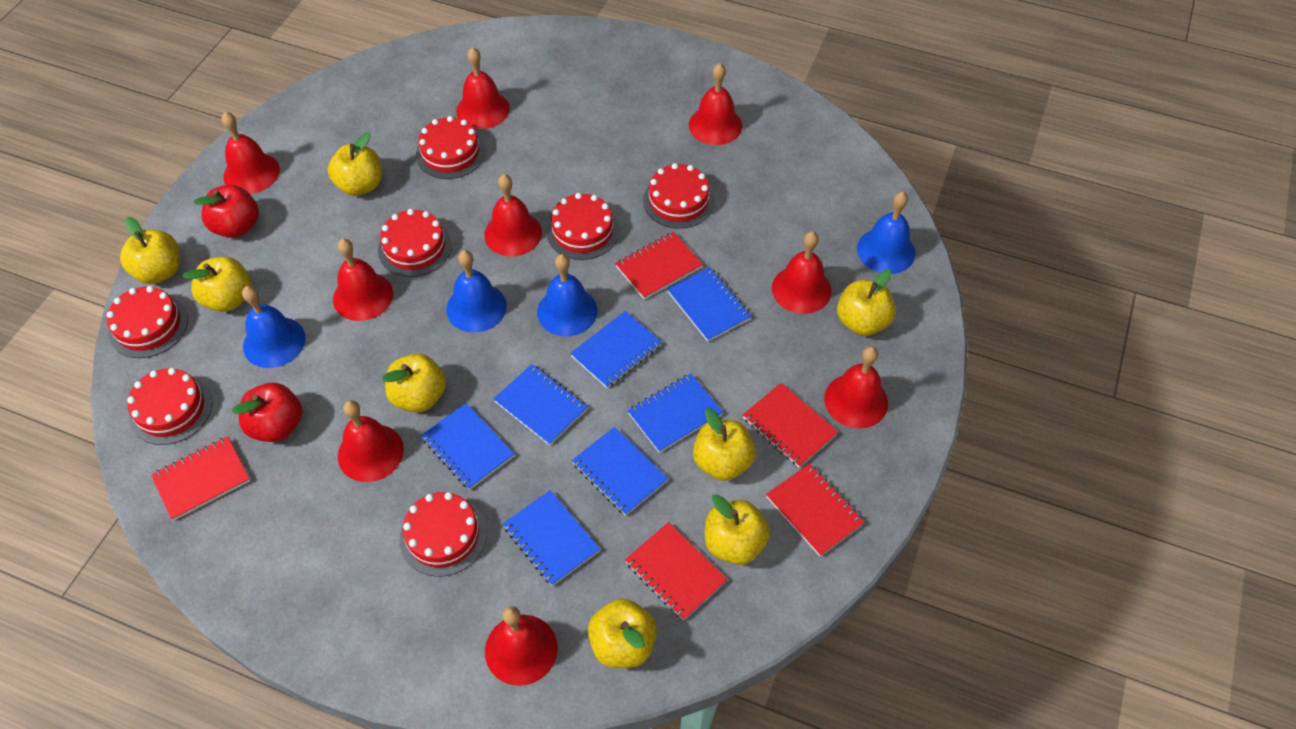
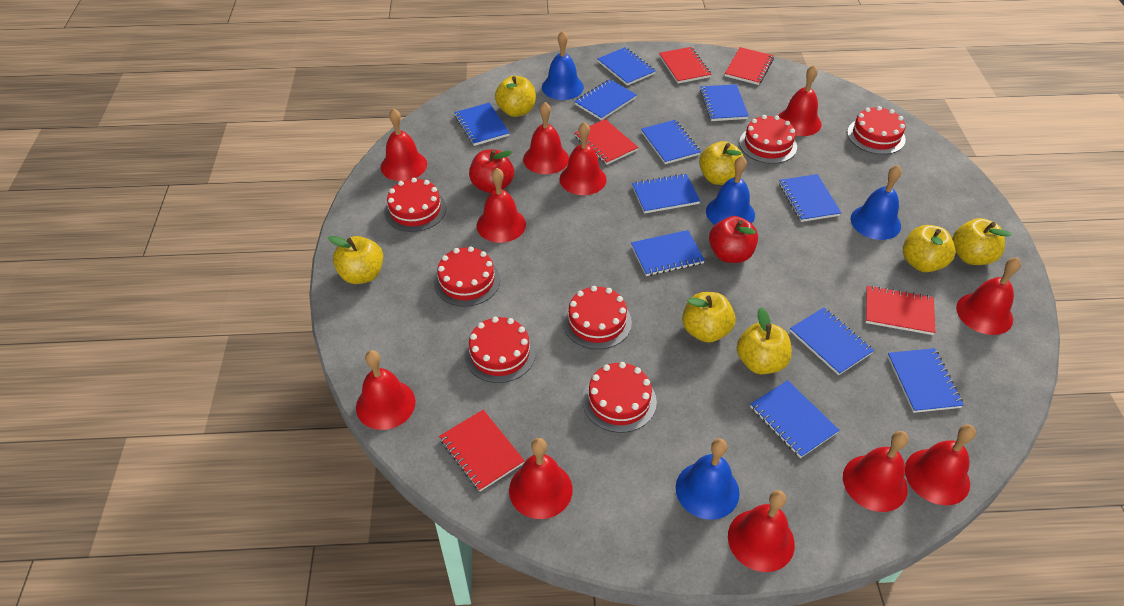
blue notebook: [421,403,514,490] [494,364,587,445] [503,490,600,586] [570,311,662,388] [572,427,668,516] [627,373,723,453] [667,267,751,342] = 7 -> [454,103,510,146] [574,79,637,120] [597,47,656,86] [631,230,705,276] [632,174,700,214] [641,120,701,164] [700,84,749,121] [750,380,840,458] [779,174,841,222] [790,308,874,375] [887,348,964,413] = 11
red bell: [221,112,280,194] [333,239,393,321] [338,400,404,482] [456,47,510,129] [484,174,542,257] [485,606,558,686] [689,63,742,145] [772,231,832,314] [824,346,888,429] = 9 -> [356,350,415,430] [381,108,427,181] [477,168,526,243] [509,438,573,519] [523,102,569,174] [560,122,607,195] [728,490,795,572] [778,65,822,136] [843,431,909,512] [905,424,976,505] [956,257,1021,335] = 11
yellow apple: [120,217,180,284] [183,256,252,312] [328,132,382,196] [382,354,446,412] [588,599,657,668] [693,408,756,481] [705,495,770,565] [837,269,896,336] = 8 -> [328,236,383,284] [495,76,536,117] [682,292,736,343] [699,141,744,185] [737,307,792,374] [903,225,956,272] [952,218,1012,265] = 7

